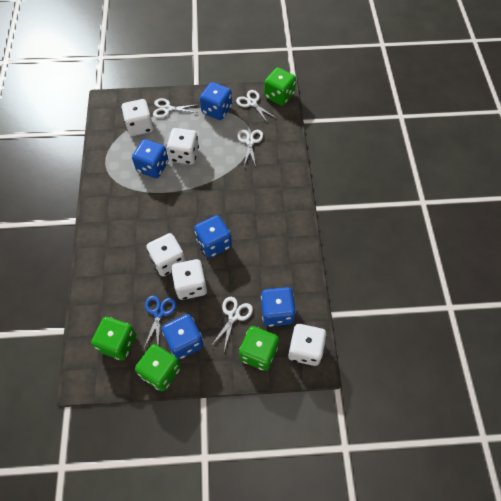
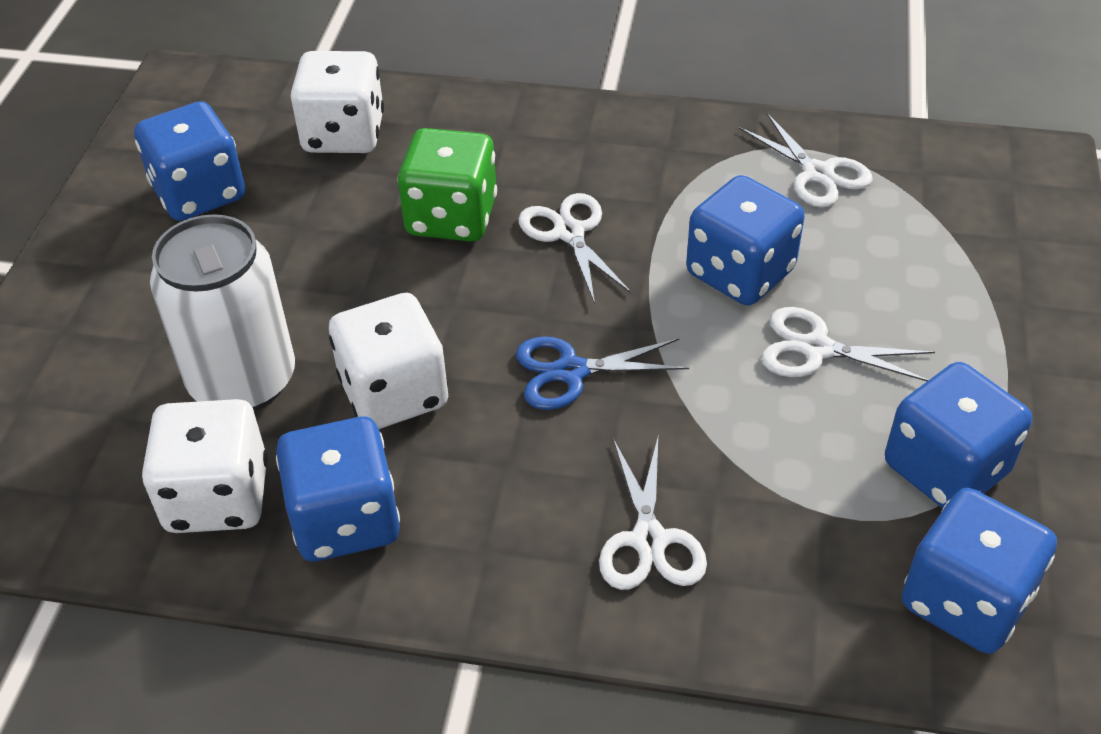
green dice: [91,317,136,360] [135,344,181,391] [239,326,279,371] [264,67,296,106] = 4 -> [398,128,497,242] = 1
white can: none = 0 -> [150,214,295,411] = 1
white dice: [122,99,154,136] [146,233,186,276] [167,128,199,165] [171,259,207,300] [288,324,326,366] = 5 -> [142,399,268,533] [291,51,384,153] [329,293,448,429] = 3

